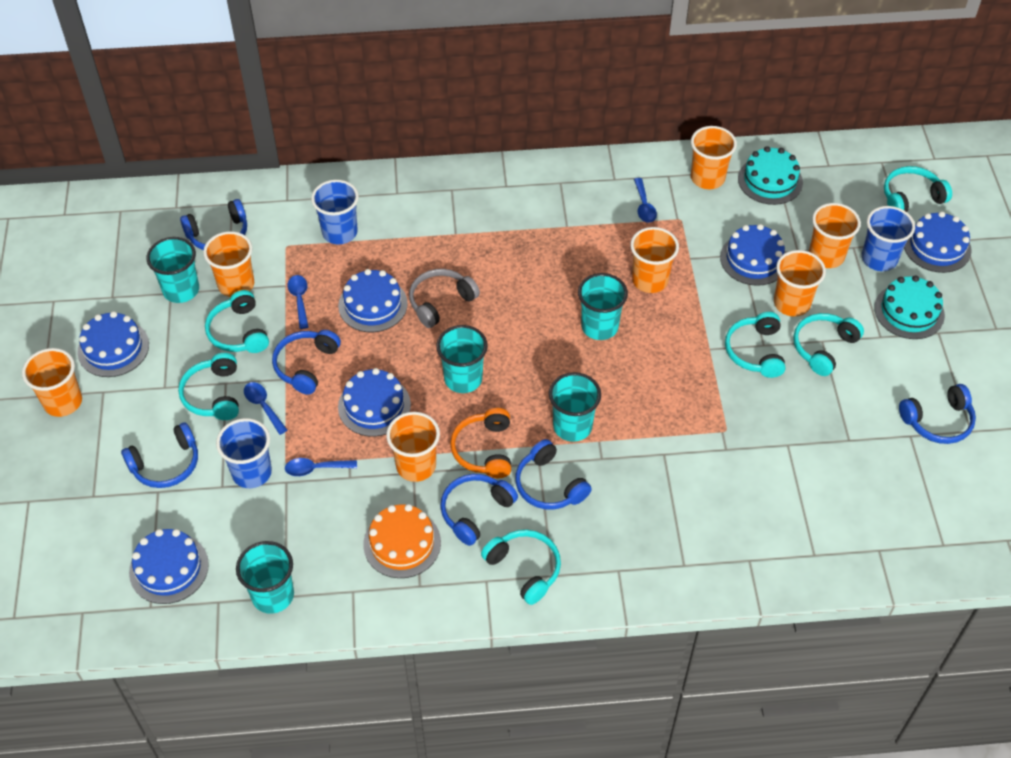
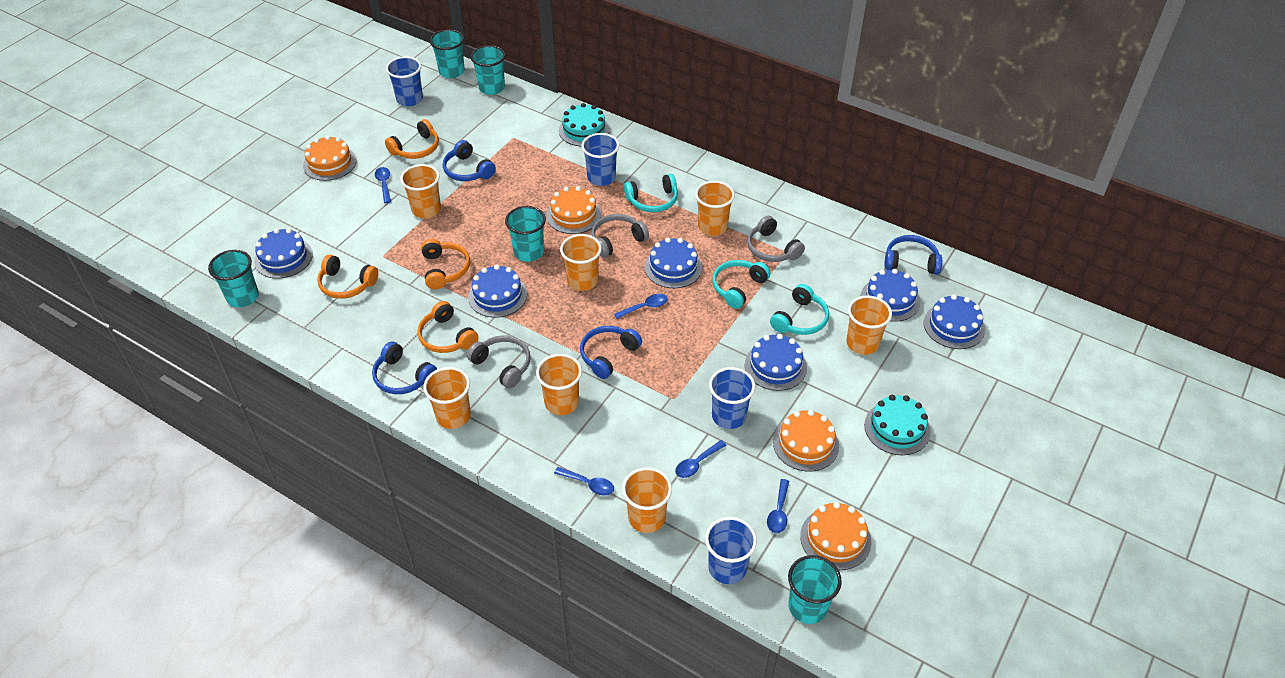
blue cup: [216,418,272,488] [311,180,359,245] [862,206,915,271] = 3 -> [386,56,423,106] [581,133,619,186] [705,517,757,584] [709,367,755,429] = 4
blue headphones: [121,422,198,488] [180,199,247,250] [272,330,341,395] [440,474,518,546] [515,439,592,510] [899,384,976,444] = 6 -> [372,341,437,394] [443,140,496,181] [580,326,642,379] [885,235,942,275] = 4
blue spoon: [244,382,287,435] [285,458,357,476] [288,275,309,329] [634,178,657,223] = 4 -> [375,167,391,203] [554,467,614,496] [614,294,668,319] [675,440,726,478] [767,479,789,533] = 5
grey headphones: [409,269,480,328] = 1 -> [467,335,531,389] [591,214,649,257] [747,216,805,262] = 3
orange cake: [363,504,441,578] = 1 -> [303,135,357,181] [546,186,601,234] [773,410,839,472] [800,502,871,570] = 4
orange headphones: [450,408,511,478] = 1 -> [317,255,378,299] [385,119,439,159] [417,301,478,353] [421,239,470,289] = 4
turquoise headphones: [178,353,239,420] [205,290,269,353] [481,530,561,605] [725,312,785,378] [793,313,864,376] [884,166,952,212] = 6 -> [624,174,678,212] [712,260,771,309] [770,284,829,335] = 3

